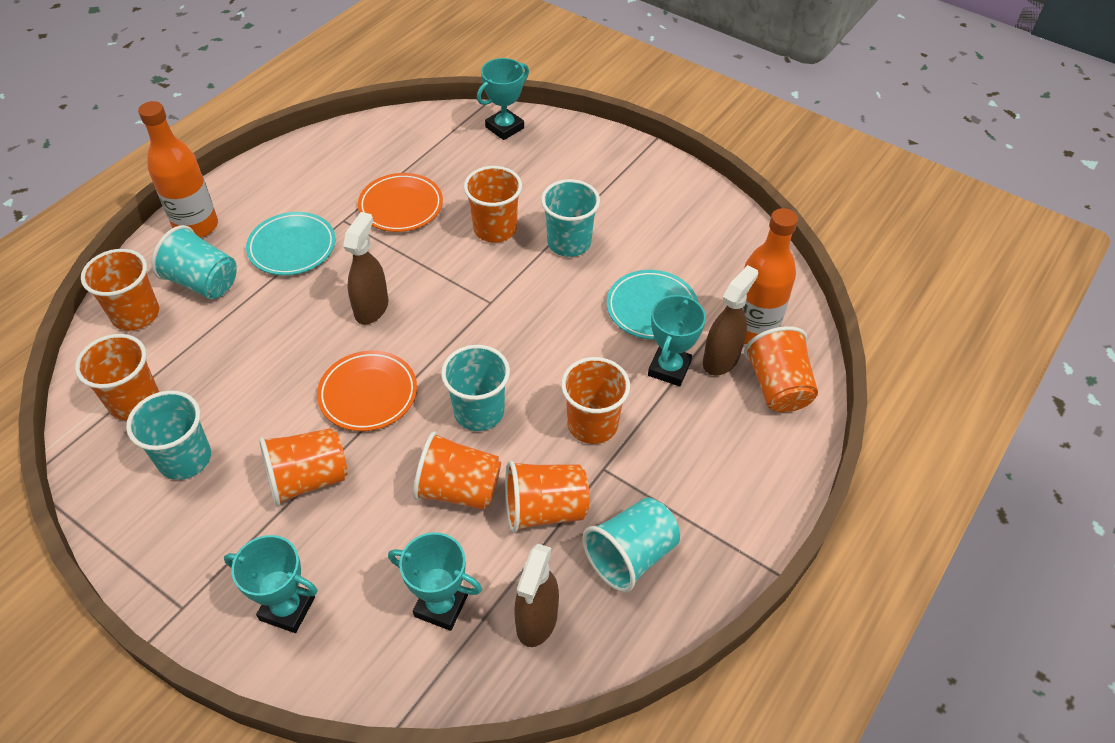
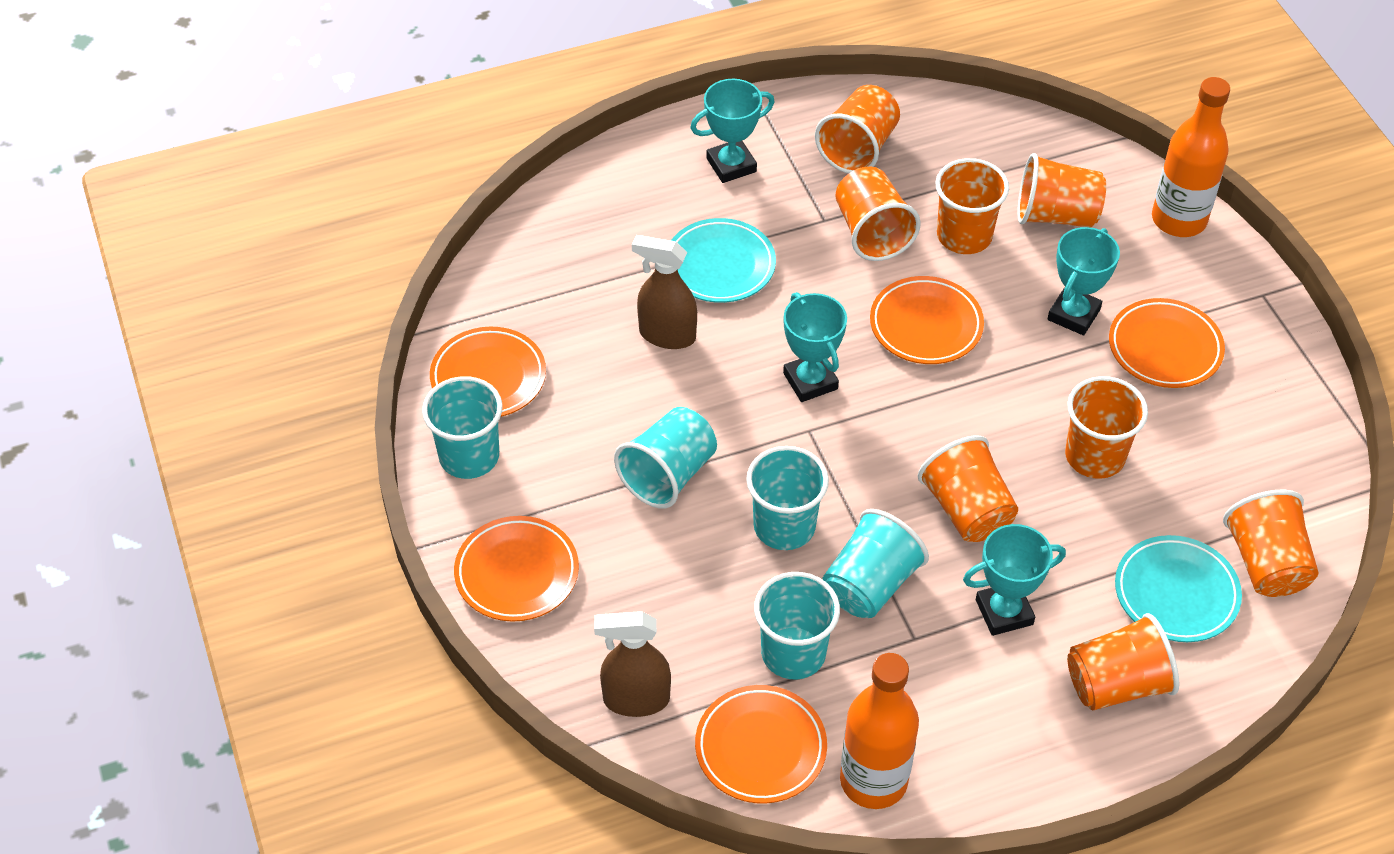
brown spray bottle: [343,212,388,324] [514,544,559,647] [703,265,758,376] = 3 -> [594,611,671,717] [632,235,697,349] = 2
orange plate: [317,351,417,431] [358,173,443,232] = 2 -> [430,327,546,417] [454,516,579,622] [695,685,827,804] [870,276,984,364] [1109,298,1225,388] = 5

